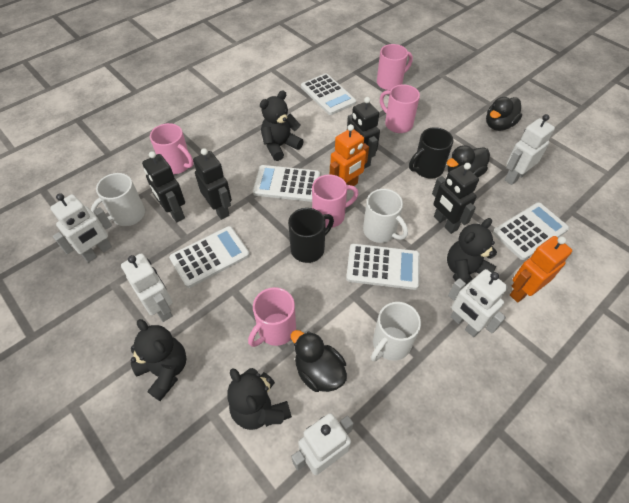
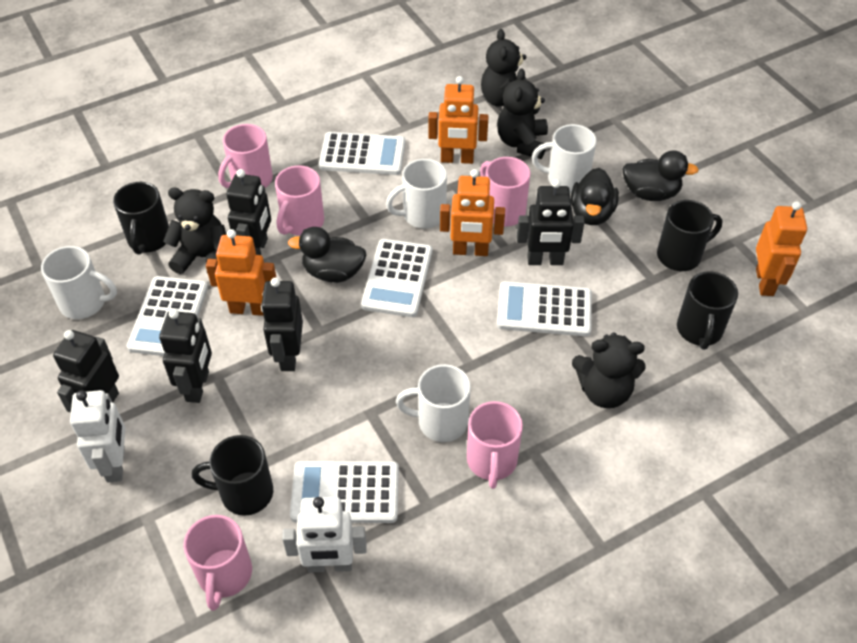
black mug: [288,208,334,263] [409,127,453,178] = 2 -> [113,182,169,255] [192,435,273,516] [657,200,723,271] [677,271,738,350] = 4
black robot: [142,151,185,223] [193,148,232,220] [347,97,380,169] [432,163,479,234] = 4 -> [53,330,119,413] [159,309,212,403] [226,169,271,255] [261,277,303,371] [517,179,585,265] = 5
orange robot: [330,124,369,186] [510,236,572,303] = 2 -> [206,229,277,316] [428,76,488,164] [440,169,505,256] [756,201,807,296] = 4
white mug: [91,173,145,226] [363,189,408,243] [371,302,421,362] = 3 -> [41,246,117,319] [386,159,447,229] [396,364,471,442] [532,124,597,193] = 4
white robot: [50,193,112,263] [121,253,173,322] [291,413,353,475] [448,269,508,337] [505,114,555,185] = 5 -> [70,390,125,482] [282,497,367,573] = 2

